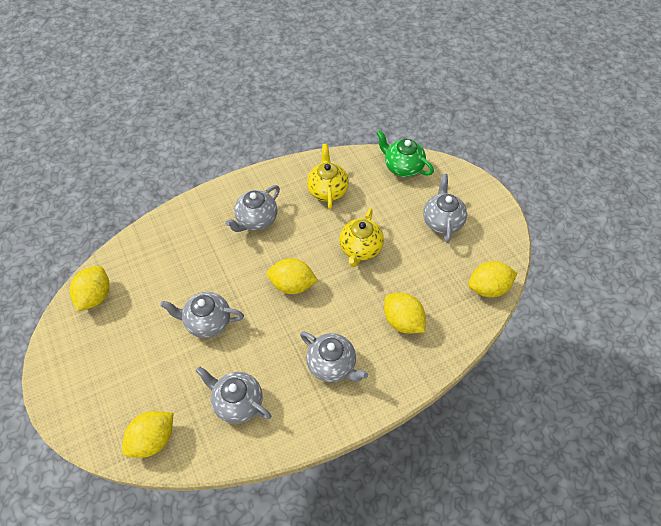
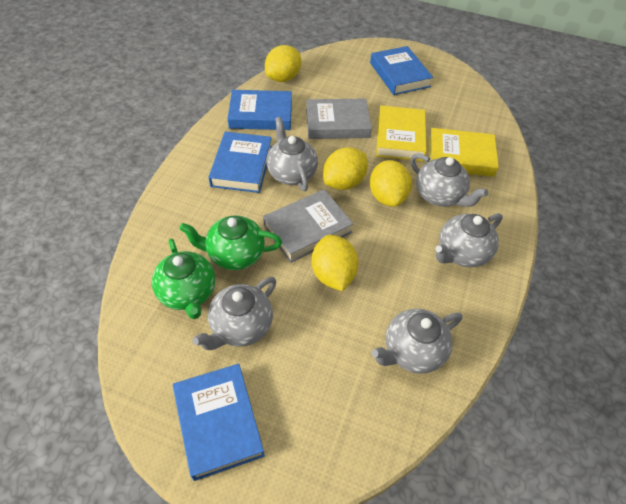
blue book: none = 0 -> [173,364,265,481] [208,132,272,193] [227,90,292,130] [370,46,433,95] = 4
green teapot: [376,130,434,177] = 1 -> [152,239,215,319] [179,216,282,270] = 2
grey book: none = 0 -> [263,189,353,263] [306,99,372,139] = 2
yellow book: none = 0 -> [376,106,427,161] [429,128,499,177] = 2
yellow lemon: [70,266,110,312] [122,411,173,458] [267,258,318,294] [384,293,426,334] [468,261,517,298] = 5 -> [265,45,301,82] [312,235,358,291] [323,147,368,190] [370,160,412,207] = 4
yellow teapot: [307,144,349,209] [339,208,384,267] = 2 -> none = 0

